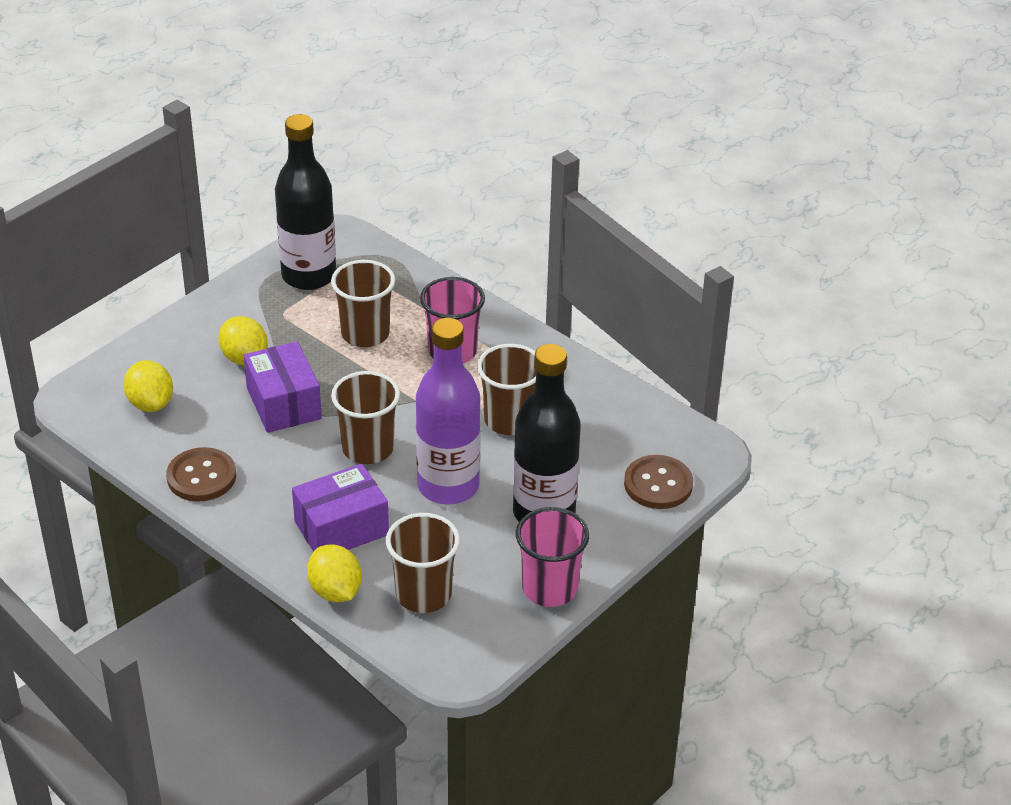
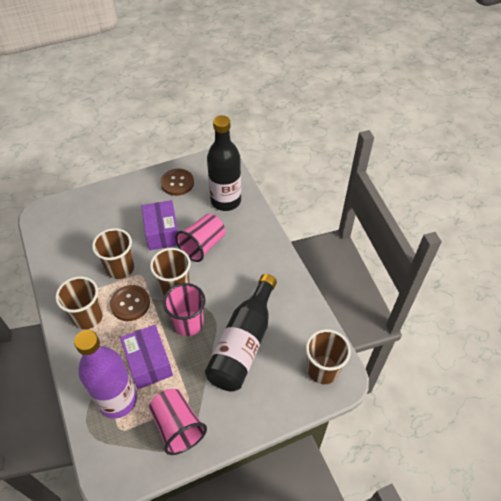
pink cup: [420,277,485,363] [516,507,589,607] = 2 -> [149,389,207,455] [163,283,206,336] [175,214,225,262] = 3
yellow lemon: [123,360,173,412] [218,316,268,365] [307,544,362,602] = 3 -> none = 0

